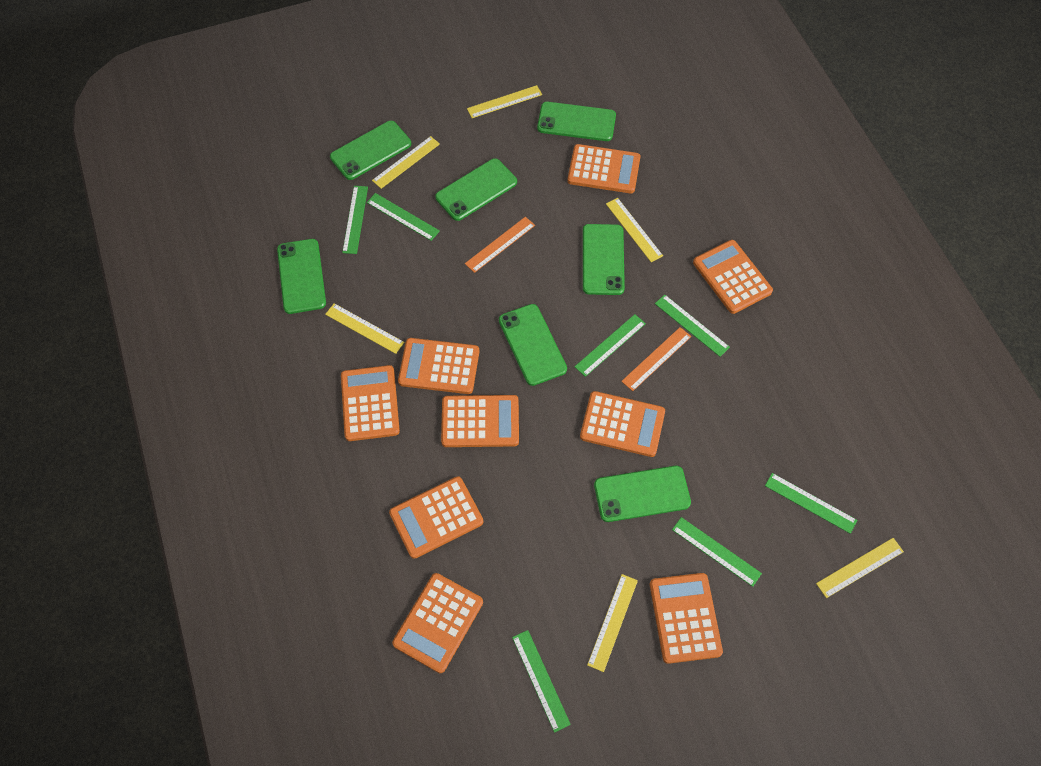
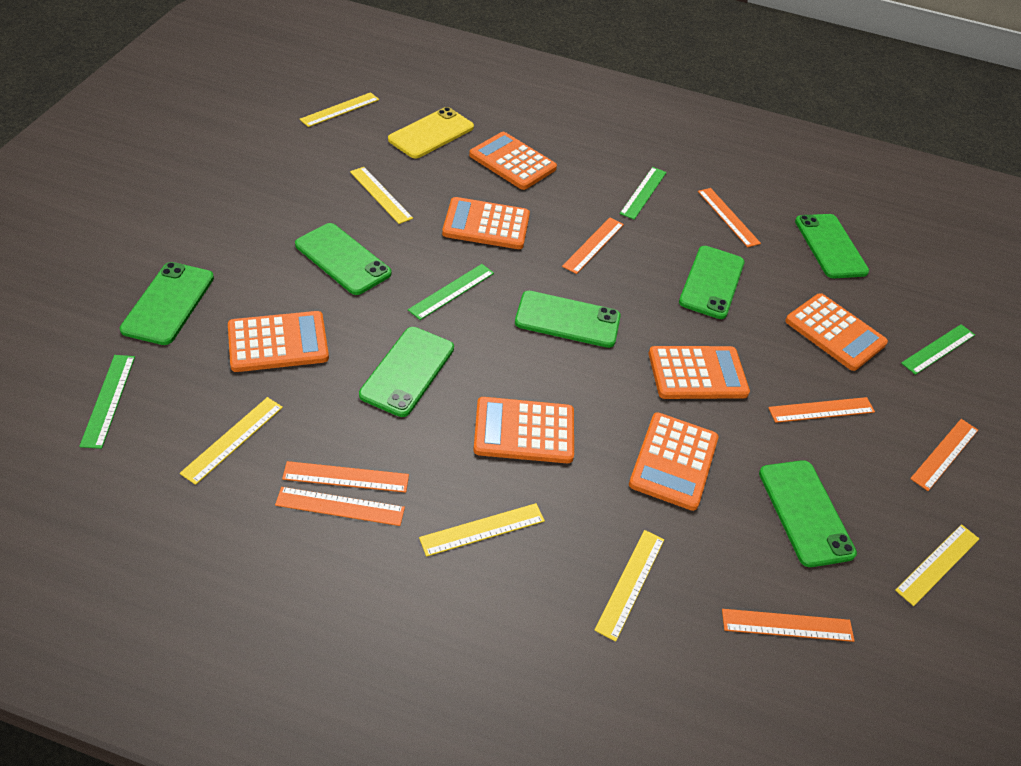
green ruler: [342,186,368,254] [367,193,440,241] [512,630,571,733] [574,314,646,377] [655,294,730,357] [672,517,762,587] [765,473,857,534] = 7 -> [79,355,135,449] [408,264,494,320] [620,167,667,220] [901,324,975,375] = 4
orange calculator: [341,365,400,441] [389,476,483,559] [392,573,483,673] [398,338,480,394] [441,395,519,447] [568,144,641,193] [580,391,665,457] [650,573,723,664] [693,240,773,314] = 9 -> [228,311,329,372] [442,197,530,249] [469,132,557,190] [473,397,574,463] [629,412,718,511] [649,346,750,399] [785,293,888,371] = 7
orange ruler: [465,217,535,273] [621,327,691,391] = 2 -> [275,487,405,526] [282,461,409,493] [562,218,624,274] [698,188,761,247] [722,609,855,642] [768,397,875,423] [910,419,978,491] = 7
yellow phone: none = 0 -> [388,107,474,158] = 1

